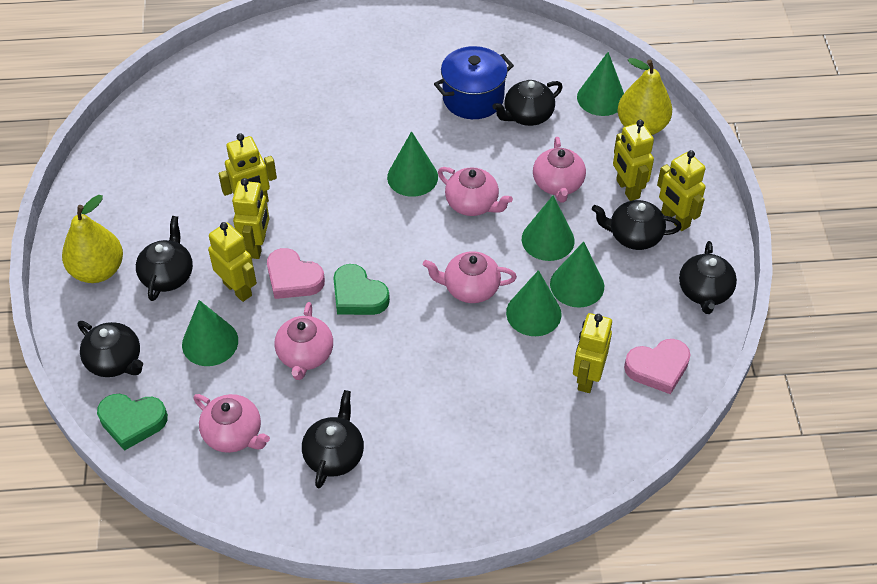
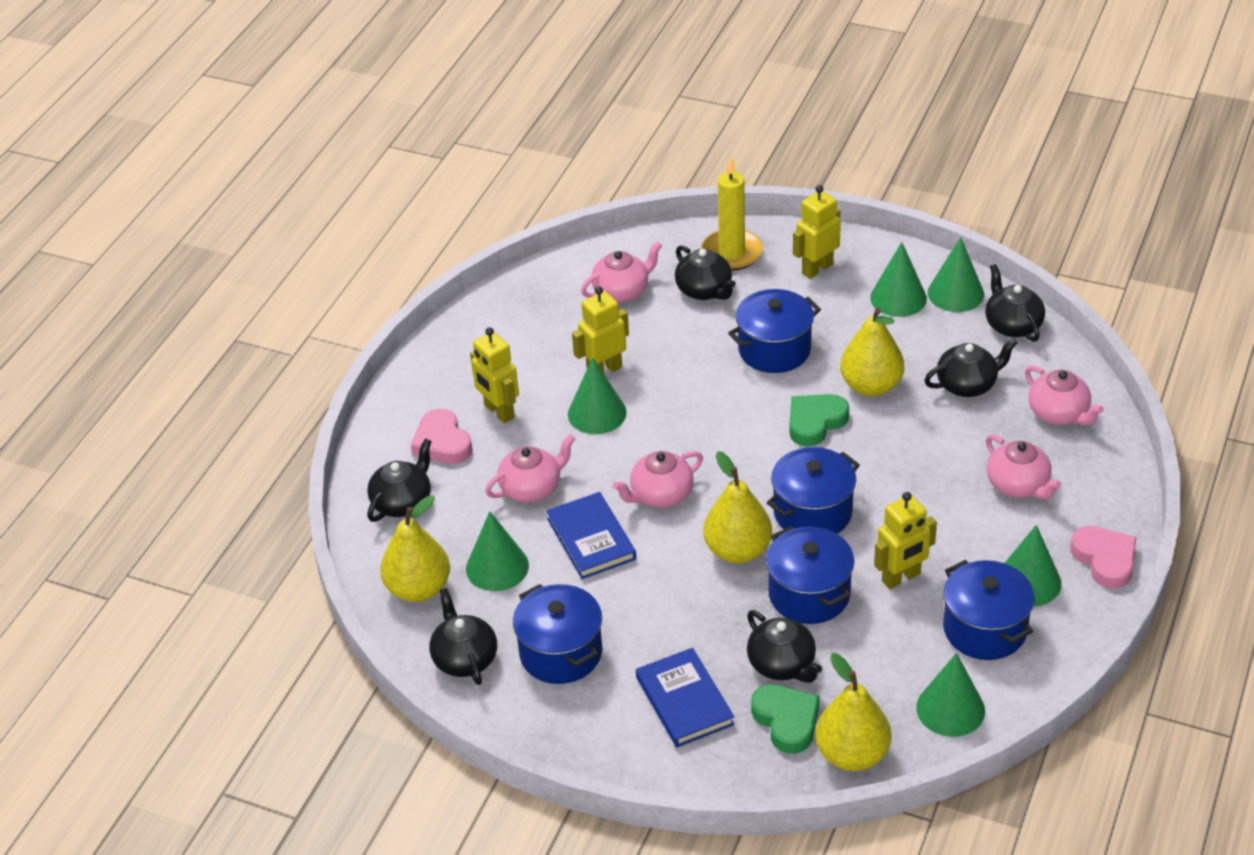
blue book: none = 0 -> [546,492,636,579] [636,648,735,747] = 2
blue pot: [434,46,514,119] = 1 -> [513,584,602,684] [728,289,821,373] [766,526,854,624] [767,447,860,534] [943,560,1035,660] = 5
yellow candle: none = 0 -> [701,157,763,271] = 1
yellow pear: [62,195,123,283] [618,58,672,135] = 2 -> [380,495,450,602] [703,451,772,563] [815,653,891,771] [840,308,904,397] = 4
yellow robot: [208,222,257,302] [218,133,277,202] [232,178,270,259] [573,313,612,393] [613,120,654,201] [657,150,706,231] = 6 -> [470,327,519,423] [572,286,629,375] [793,185,841,279] [874,492,937,589] = 4

